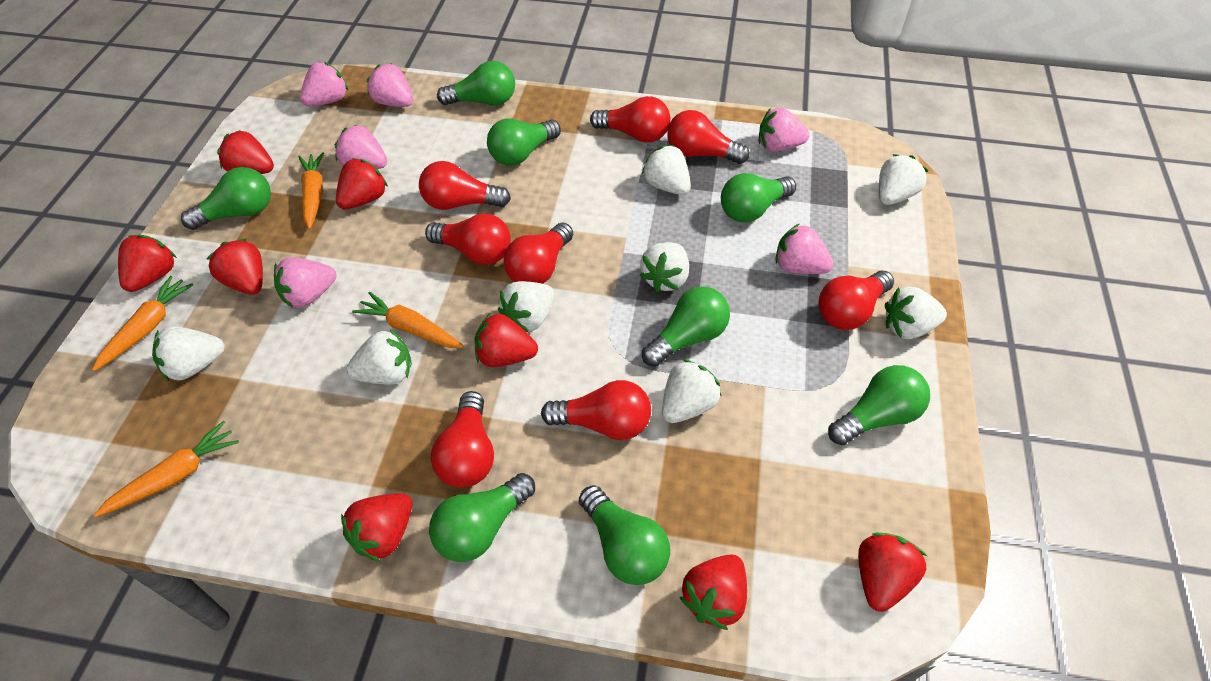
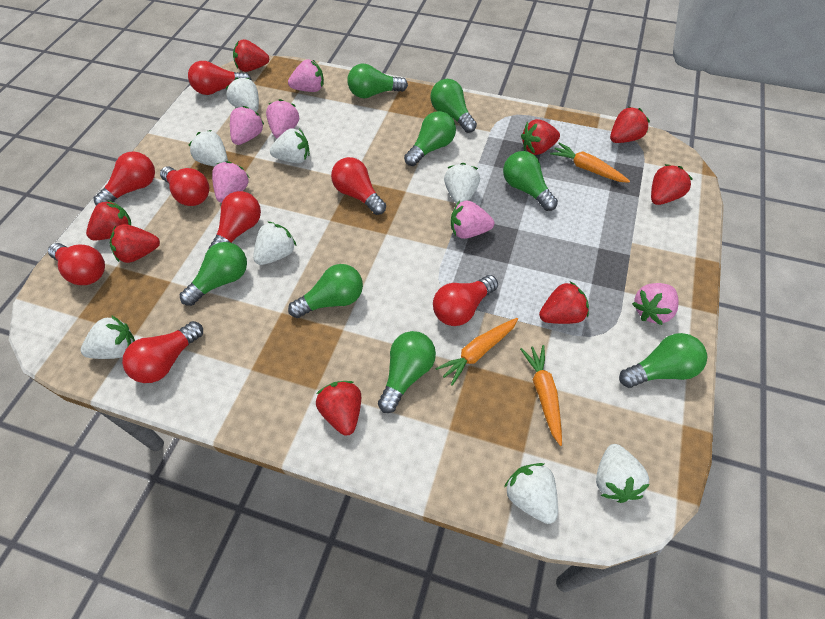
orange carrot: [92,276,193,371] [94,421,239,517] [298,152,324,229] [352,292,464,348] = 4 -> [435,318,518,386] [520,345,562,446] [550,143,630,183] = 3

